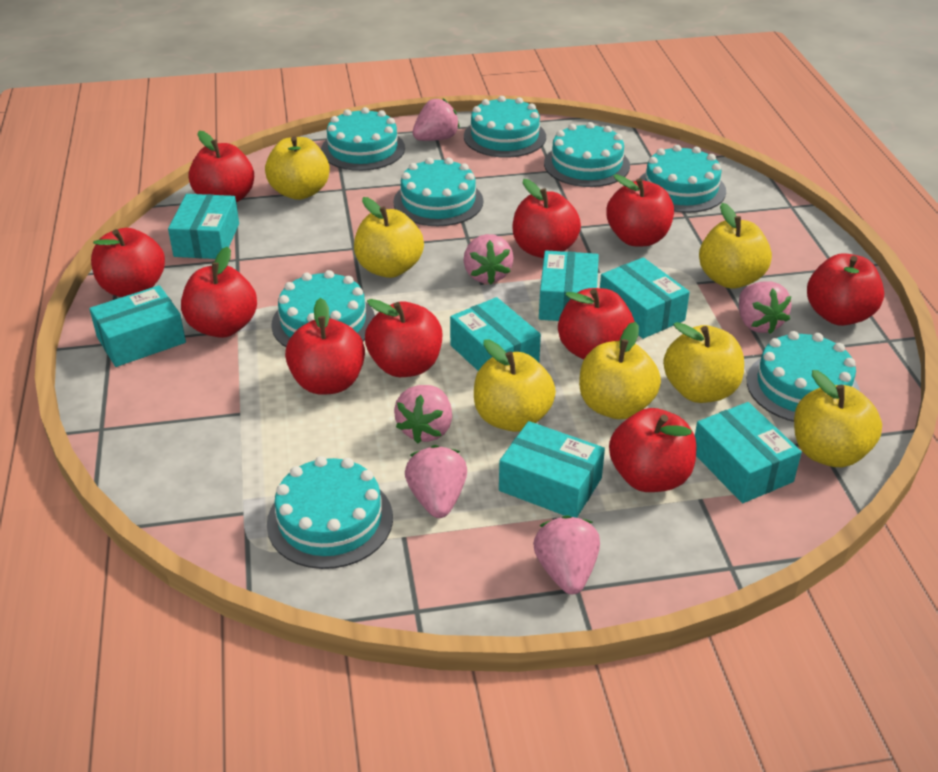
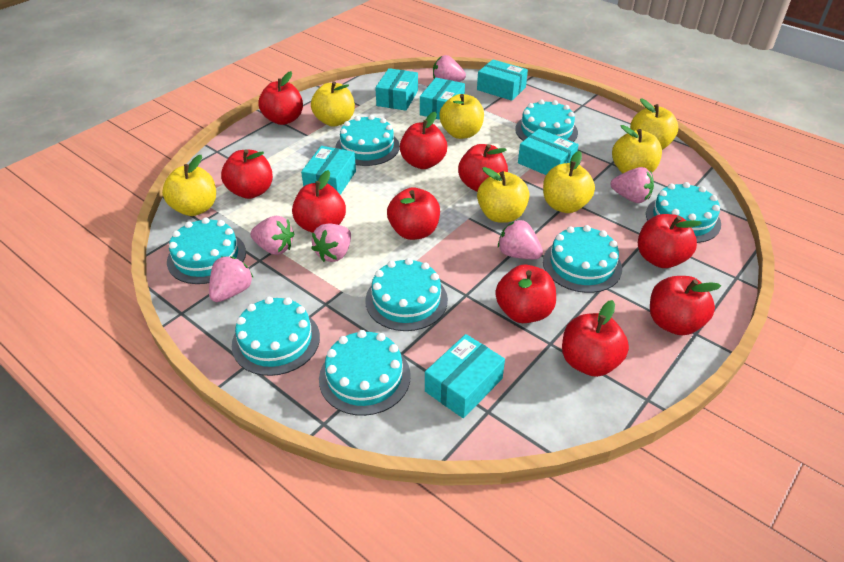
turquoise box: [89,285,186,367] [168,194,239,259] [450,297,541,371] [499,421,605,518] [539,250,599,321] [600,257,690,339] [695,402,802,503] = 7 -> [301,146,356,195] [375,68,418,110] [420,78,465,120] [425,334,505,418] [477,59,528,101] [518,129,579,175] = 6

